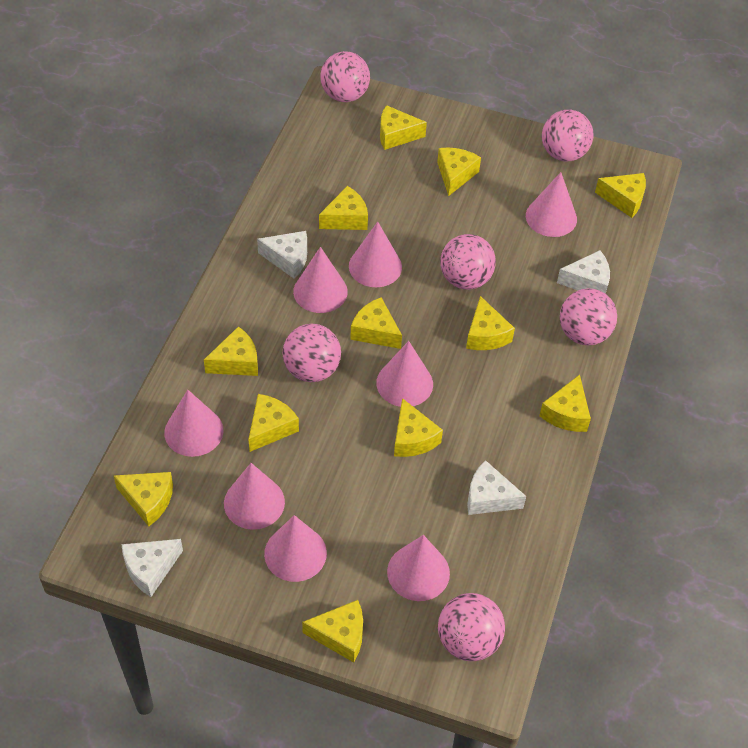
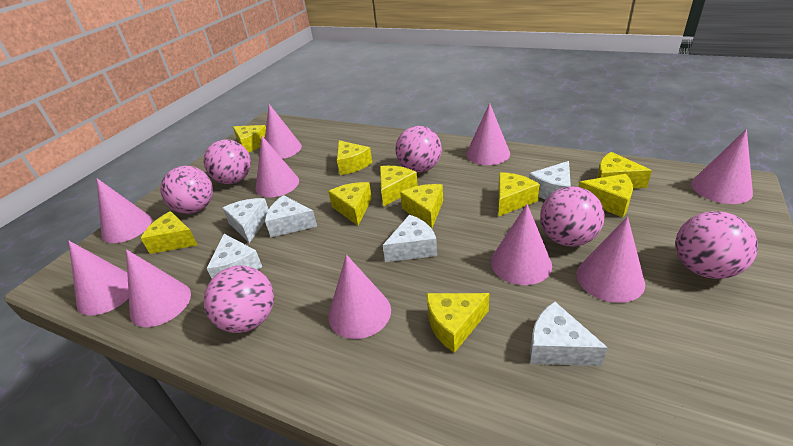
pink cone: [164,390,223,457] [224,463,285,530] [264,515,327,582] [293,247,348,313] [349,222,402,287] [376,341,433,407] [387,535,450,601] [526,172,577,237] = 8 -> [69,241,129,315] [97,178,152,243] [126,249,191,327] [256,136,299,197] [265,104,302,159] [328,255,391,339] [466,103,510,165] [491,204,552,285] [576,217,645,303] [691,129,753,204] = 10
white cheese: [121,539,183,597] [257,231,307,278] [467,460,526,515] [557,250,610,294] = 4 -> [206,234,262,278] [222,198,269,243] [265,195,317,237] [383,215,437,262] [529,161,571,200] [530,302,608,366] = 6
yellow cheese: [114,472,173,526] [204,326,258,376] [248,394,299,452] [302,600,363,663] [319,186,368,230] [350,297,402,349] [380,105,427,150] [394,398,443,457] [437,148,481,196] [466,296,515,350] [539,375,591,432] [595,173,646,218] = 12 -> [141,211,198,254] [233,125,266,153] [328,182,372,226] [337,140,372,175] [380,166,418,207] [400,184,443,229] [427,293,489,353] [498,172,540,217] [578,174,633,218] [597,152,652,189] = 10

